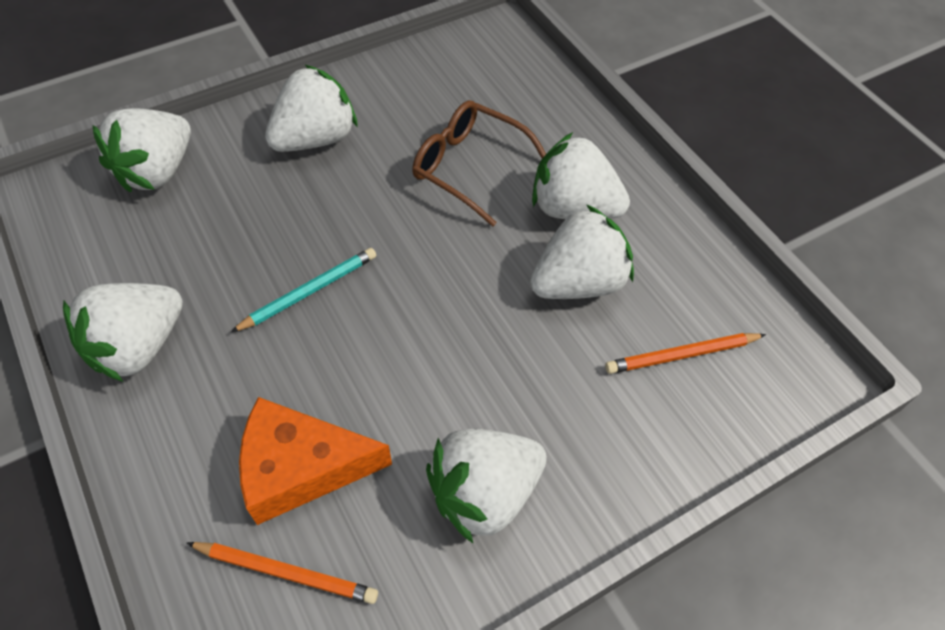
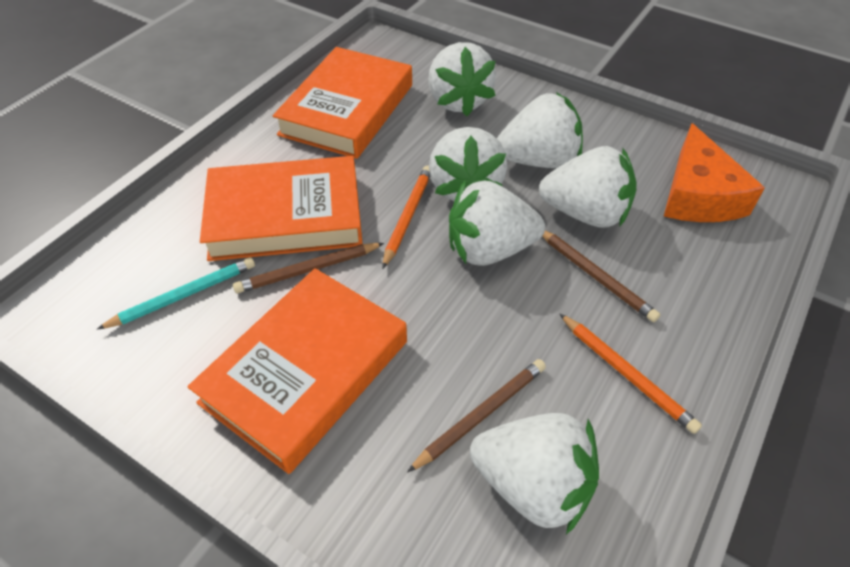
brown glasses: [412,100,546,226] = 1 -> none = 0
brown pencil: none = 0 -> [233,243,384,293] [407,359,546,473] [542,230,661,322] = 3
orange book: none = 0 -> [187,268,407,474] [200,156,363,261] [273,47,412,159] = 3

